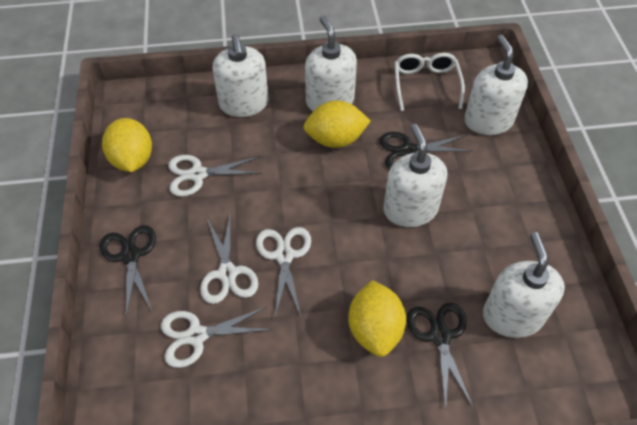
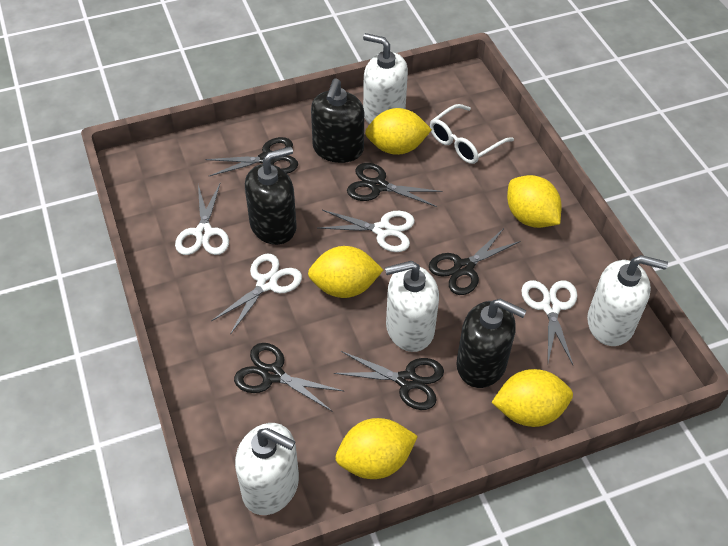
black scissors: [100,225,156,318] [379,132,472,169] [407,303,473,410] = 3 -> [205,137,298,176] [234,343,343,412] [333,351,444,410] [347,163,442,207] [429,228,521,295] = 5
black soap dispenser: none = 0 -> [245,146,297,245] [311,78,364,163] [457,299,527,388] = 3
white soap dispenser: [213,34,269,117] [305,16,357,111] [383,124,447,227] [464,35,528,135] [483,232,565,338] = 5 -> [235,423,299,515] [363,33,408,124] [385,261,439,352] [587,255,668,346] = 4
yellow lemon: [102,118,152,172] [303,101,371,148] [349,280,406,357] = 3 -> [308,246,383,298] [336,418,418,479] [365,108,432,155] [491,369,573,427] [507,175,561,228] = 5

